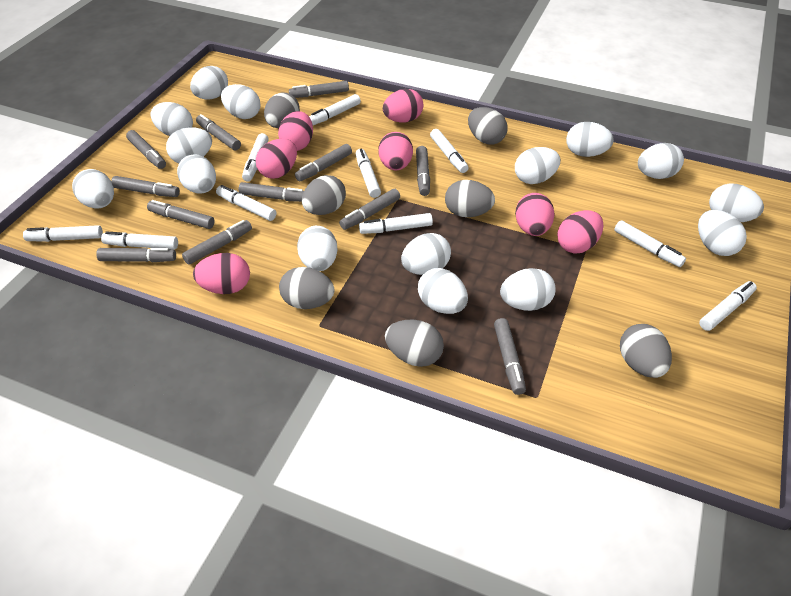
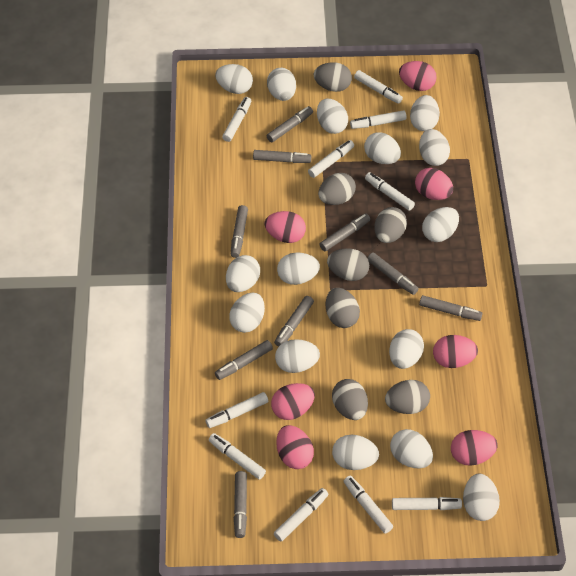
grey marker: [96,248,176,262] [111,176,180,197] [126,130,166,169] [147,200,215,229] [182,220,252,265] [196,114,241,150] [239,182,304,202] [289,81,349,98] [295,144,352,181] [339,189,400,230] [416,146,430,196] [494,318,526,395] = 12 -> [215,340,273,380] [231,205,248,258] [234,471,247,538] [253,150,311,163] [267,106,313,142] [274,296,314,347] [319,213,370,251] [367,252,419,295] [419,295,483,321] = 9

